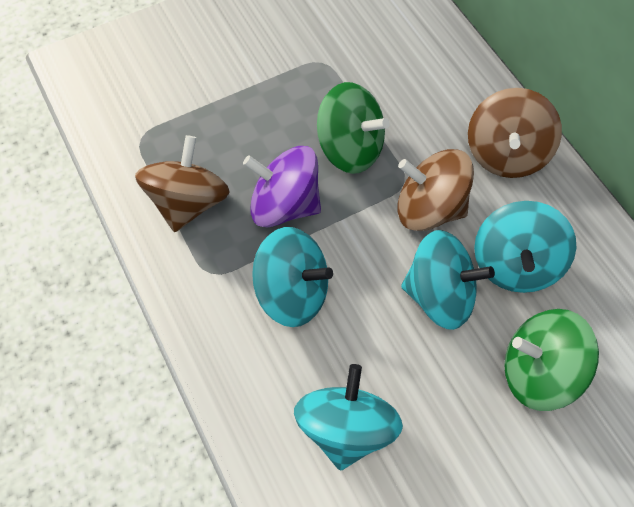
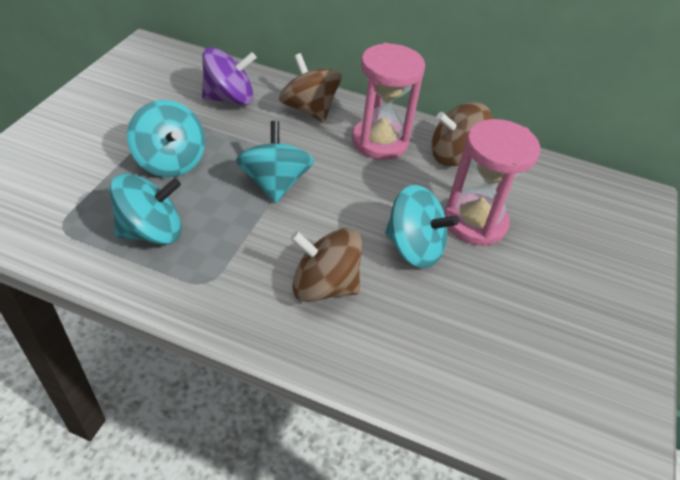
green spinning top: [317,82,390,174] [504,309,599,411] = 2 -> none = 0
pink hourglass: none = 0 -> [352,43,425,160] [444,119,540,246] = 2

